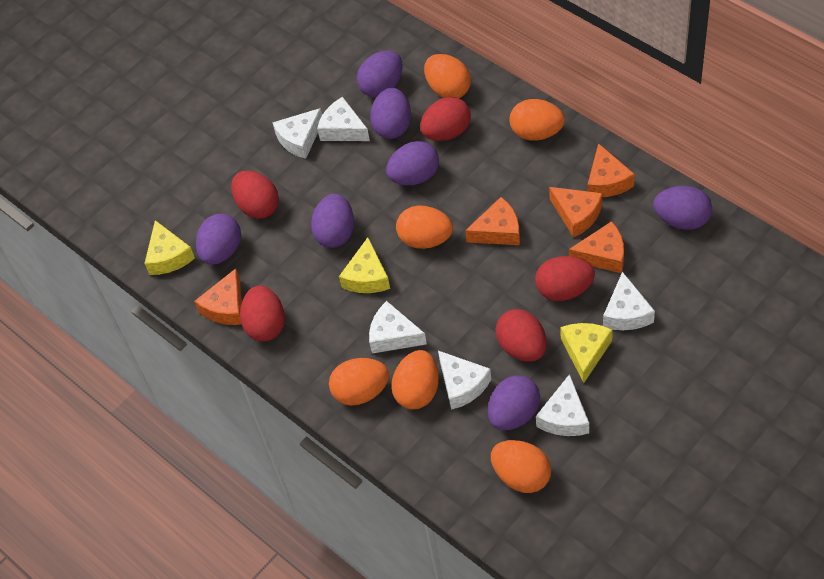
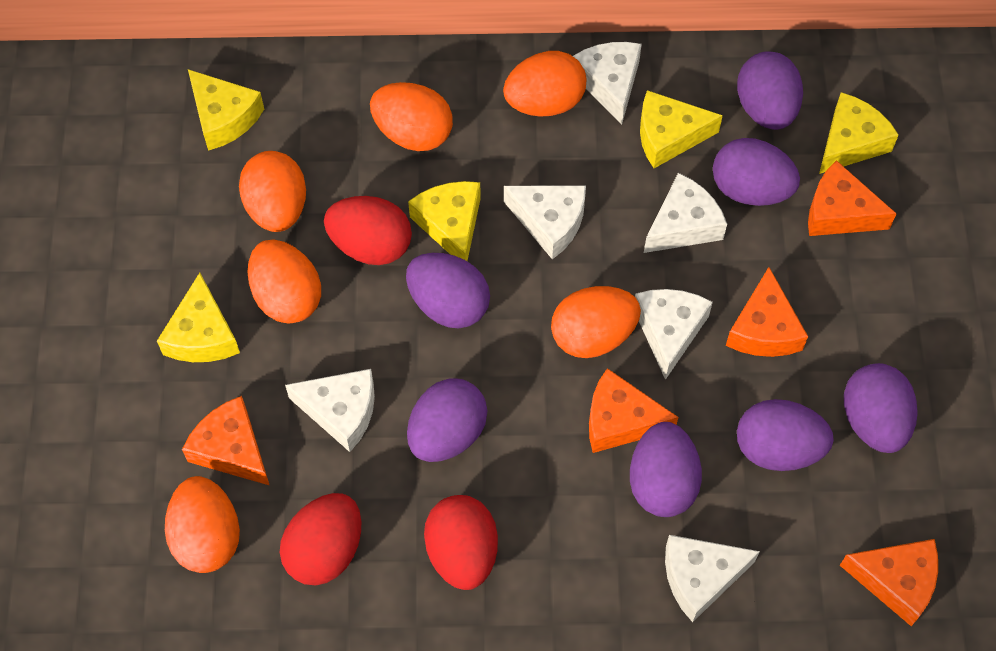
red egg: [231,171,279,219] [240,286,285,342] [420,97,471,141] [496,309,547,362] [535,256,595,301] = 5 -> [280,493,361,586] [324,196,412,265] [424,495,498,590] = 3
yellow cheese: [144,220,195,275] [339,237,390,293] [560,323,613,383] = 3 -> [157,273,240,362] [188,69,264,151] [408,181,481,261] [640,90,723,168] [819,92,899,174] = 5

